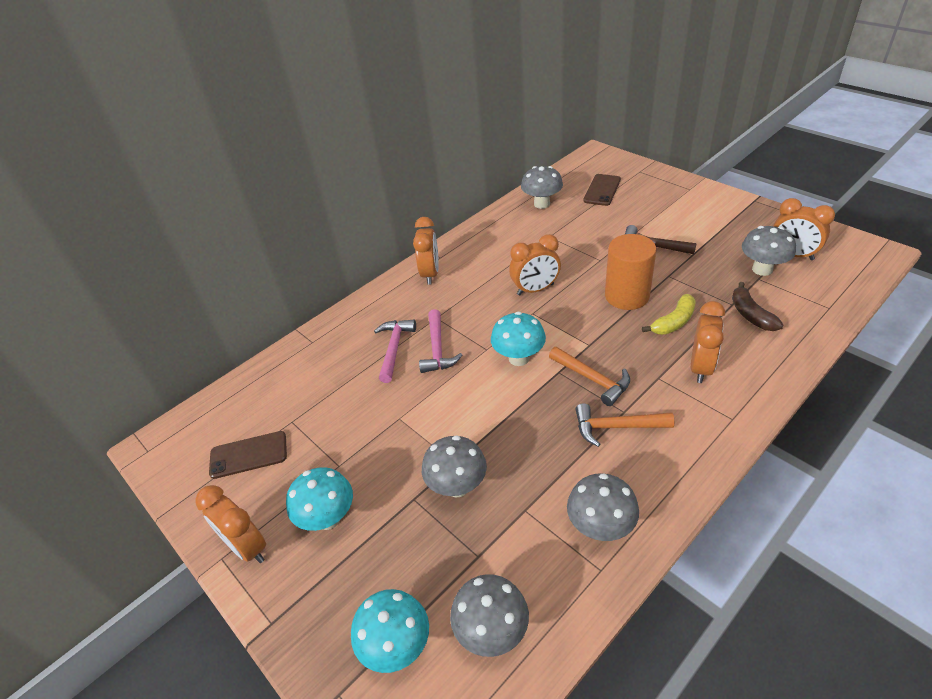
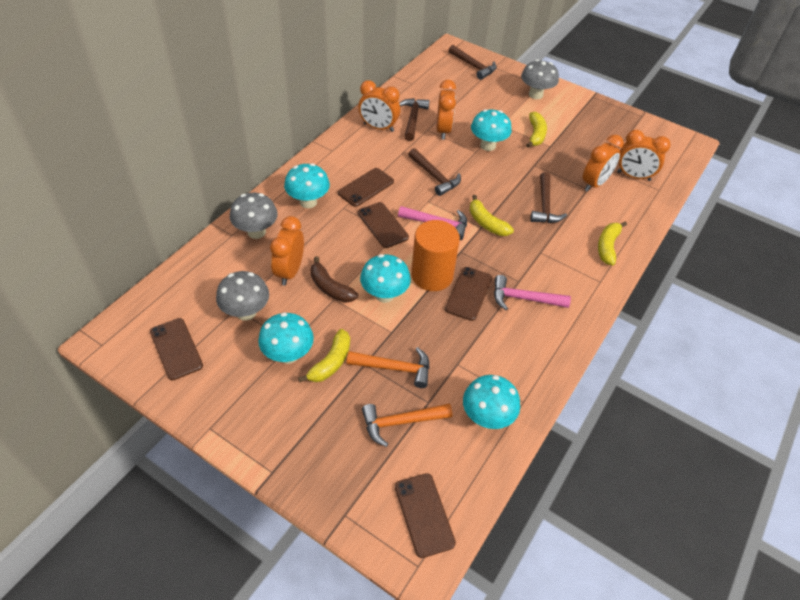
brown hammer: [625,225,697,254] = 1 -> [399,98,430,141] [408,148,461,196] [448,45,497,80] [530,172,567,223] = 4
brown phone: [209,431,287,479] [583,174,621,206] = 2 -> [150,318,203,380] [338,168,394,207] [358,202,409,248] [395,473,456,558] [445,267,492,321] = 5
grey mushroom: [422,435,487,497] [450,574,529,657] [521,166,563,209] [567,473,639,541] [742,226,796,276] = 5 -> [216,271,269,321] [230,193,278,239] [521,59,559,99] = 3
turquoise mushroom: [286,467,353,531] [351,589,429,673] [491,312,546,366] = 3 -> [258,312,314,364] [284,163,330,208] [360,254,411,303] [463,375,520,429] [471,109,512,151] = 5
yellow banana: [642,294,696,335] = 1 -> [298,329,350,382] [469,195,514,236] [526,112,547,148] [598,222,627,265] = 4

